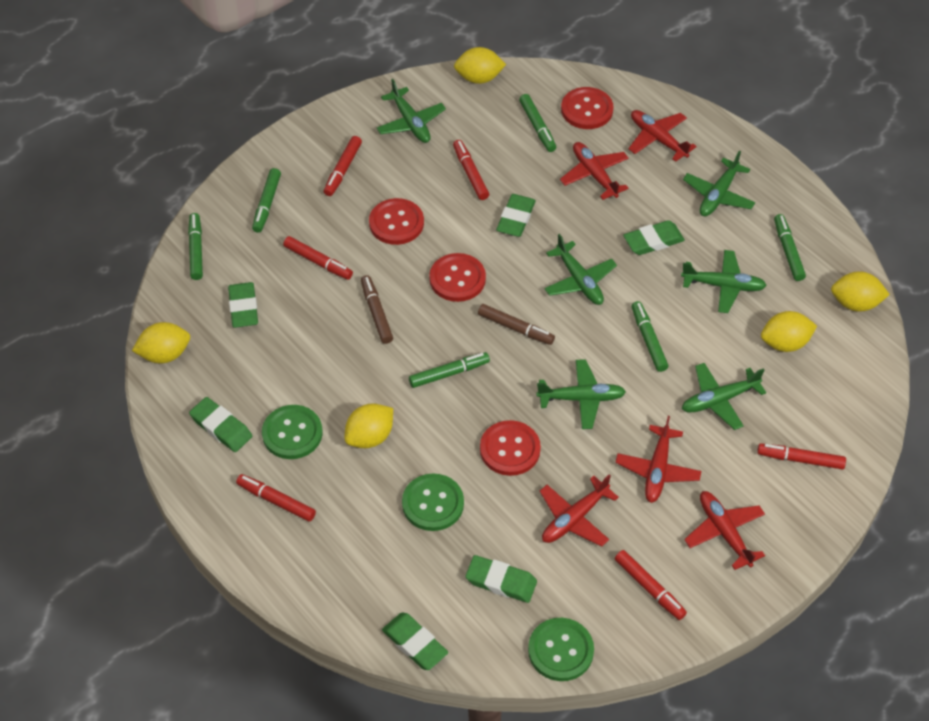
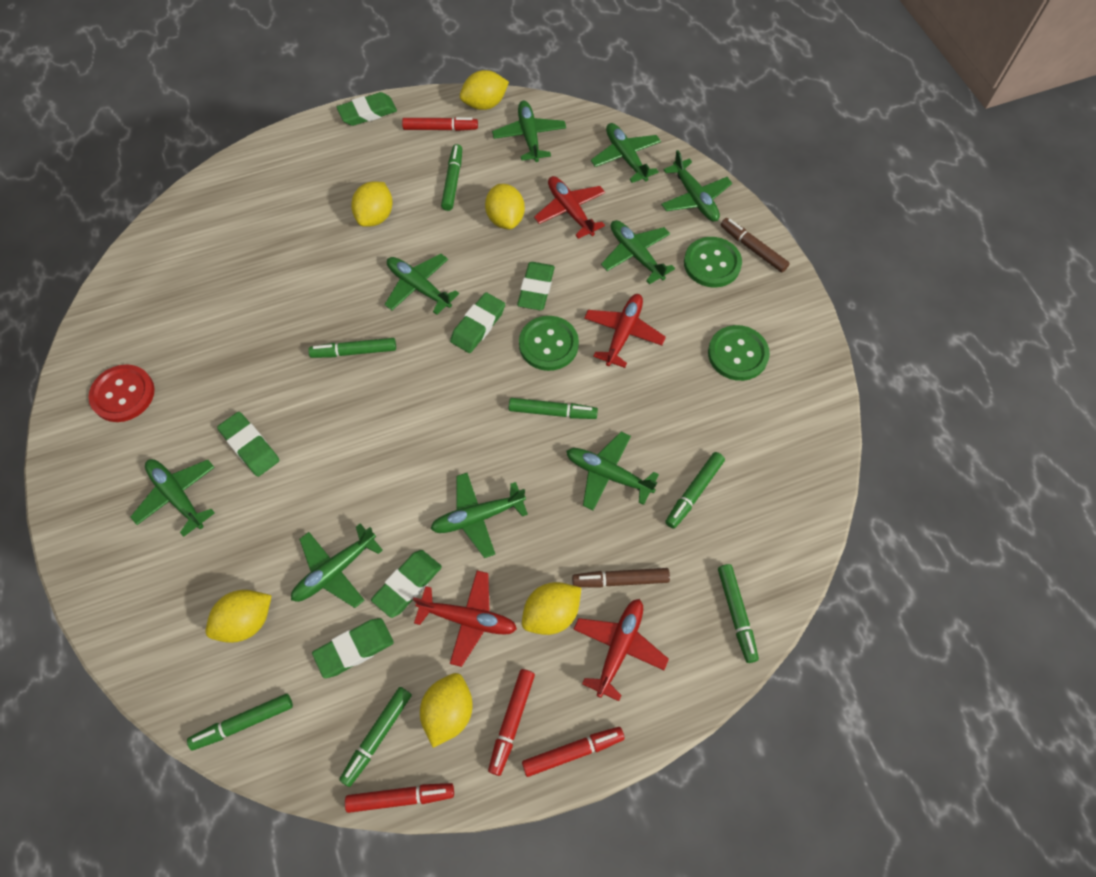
green marker: [188,213,203,280] [252,168,281,233] [409,352,490,388] [519,94,556,152] [632,301,668,372] [774,214,806,281] = 6 -> [187,694,293,751] [308,338,396,358] [339,687,412,787] [441,144,462,211] [509,398,598,419] [665,452,725,529] [718,564,759,663] = 7
green plane: [377,79,446,143] [536,359,626,429] [544,234,617,305] [681,250,767,313] [682,363,766,430] [683,151,755,216] = 6 -> [131,459,215,537] [291,523,383,608] [384,254,459,315] [431,473,528,558] [492,101,566,162] [566,432,659,510] [591,123,661,183] [601,220,675,284] [661,150,732,221] = 9
red button: [369,198,424,245] [429,253,486,302] [480,420,541,476] [561,87,614,129] = 4 -> [89,364,155,422] = 1
red marker: [236,474,316,522] [283,236,353,280] [324,136,362,196] [453,140,489,200] [615,550,687,620] [757,443,846,469] = 6 -> [345,783,454,813] [402,117,478,131] [488,669,535,776] [522,727,625,777] = 4
red plane: [540,474,619,547] [560,142,629,200] [615,416,701,503] [628,110,697,162] [684,491,765,570] = 5 -> [413,570,517,667] [534,176,605,239] [573,599,669,701] [584,294,666,368] = 4
yellow lemon: [132,322,190,363] [345,403,393,448] [454,47,506,84] [761,311,817,352] [831,271,890,312] = 5 -> [205,590,272,643] [351,181,393,227] [420,673,472,748] [460,70,509,110] [485,184,525,229] [522,582,581,635] = 6

